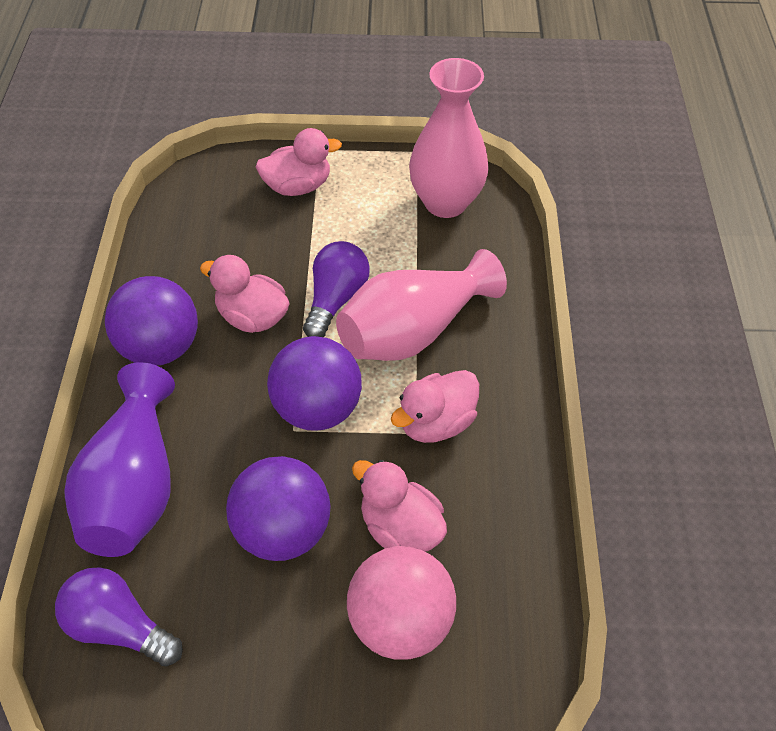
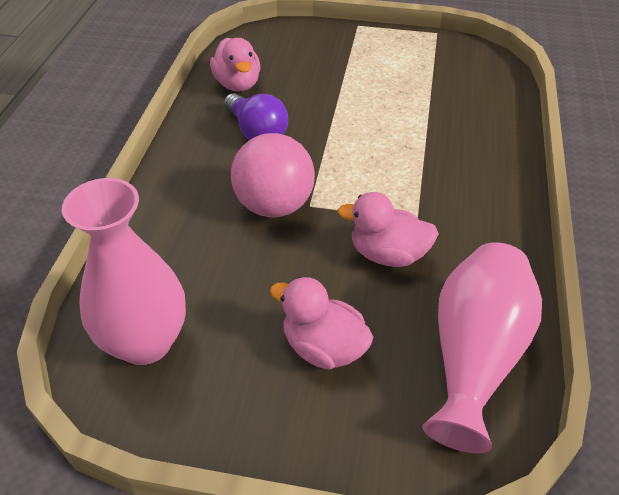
pink duck: [200,255,290,333] [256,128,342,196] [352,460,447,552] [391,370,479,443] = 4 -> [210,38,260,92] [270,277,373,370] [337,192,439,267] = 3
purple ball: [105,276,198,365] [226,456,331,561] [267,336,362,430] = 3 -> none = 0
purple light bulb: [55,567,183,666] [303,241,370,337] = 2 -> [224,93,288,140] = 1
purple vase: [64,362,175,557] = 1 -> none = 0

